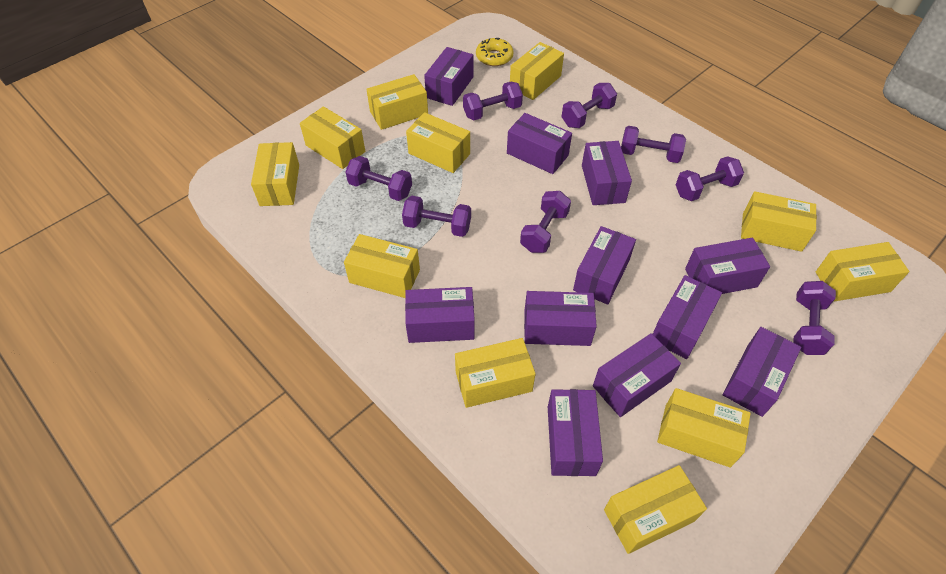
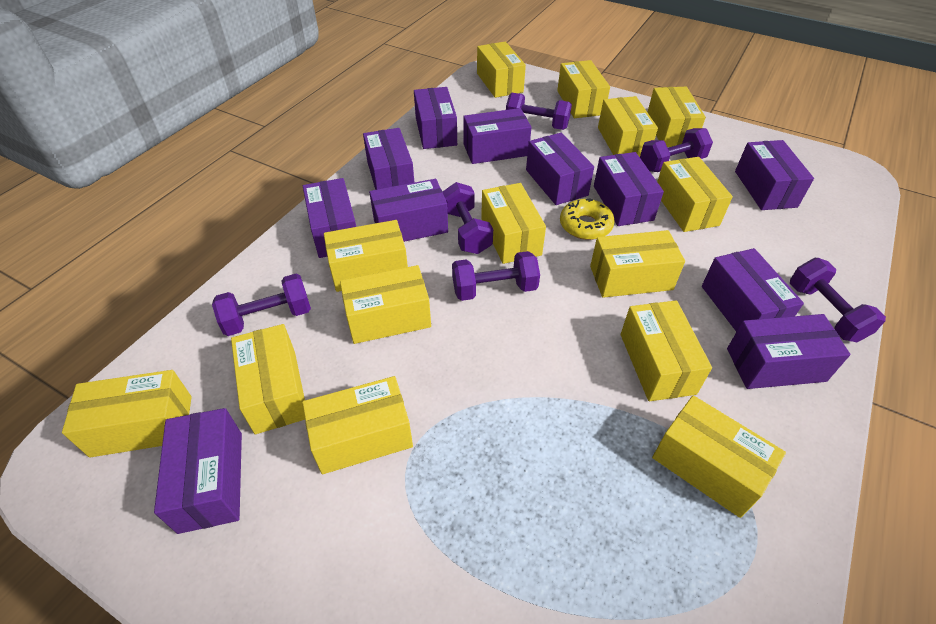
purple dumbbell: [346,156,412,201] [402,196,471,237] [463,82,523,120] [520,191,571,253] [562,83,617,128] [621,126,686,163] [676,156,744,201] [793,281,836,355] = 8 -> [212,274,311,336] [443,182,493,254] [452,251,540,301] [506,93,572,130] [640,128,713,172] [790,258,886,342] = 6
yellow box: [251,142,299,206] [300,106,365,169] [344,234,420,298] [366,74,428,130] [406,112,470,173] [455,338,536,408] [510,42,564,100] [604,465,707,554] [657,388,751,468] [741,191,817,252] [816,242,909,302] = 11 -> [62,370,192,457] [231,324,305,434] [302,376,413,474] [324,220,408,292] [340,265,431,344] [477,41,526,98] [481,183,546,264] [557,60,610,118] [590,230,685,298] [598,96,658,157] [621,300,712,401] [647,87,706,147] [652,395,786,518] [657,157,733,232] = 14

